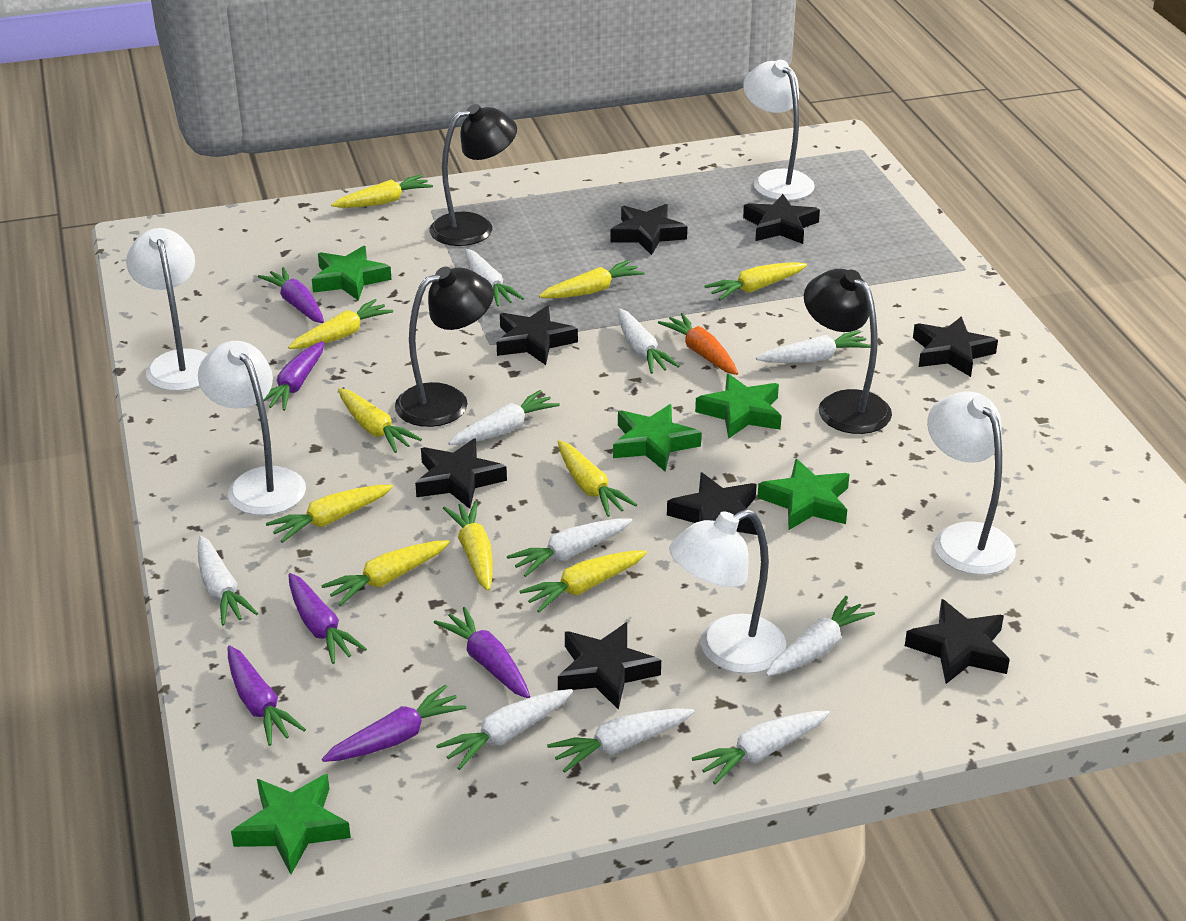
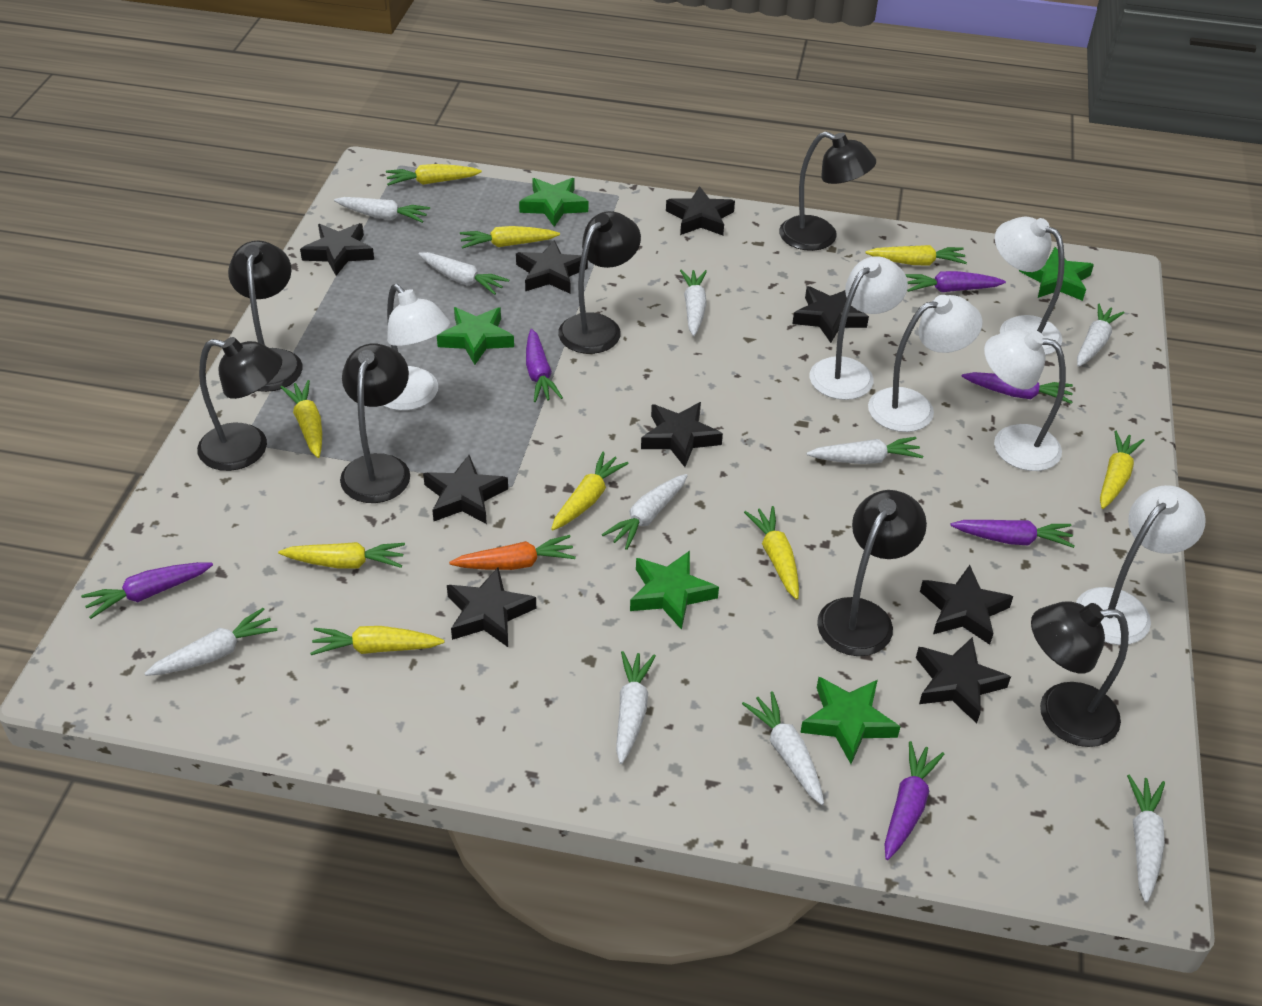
black lamp: [395,267,494,427] [429,104,517,246] [804,269,892,434] = 3 -> [197,337,282,471] [228,241,303,392] [340,343,410,503] [558,211,641,354] [779,132,876,251] [817,490,927,656] [1031,601,1129,747] = 7
black star: [415,438,507,509] [497,306,578,365] [558,622,661,710] [611,204,687,255] [667,472,757,535] [743,194,820,244] [905,599,1010,684] [913,317,998,377] = 8 -> [300,223,374,275] [423,455,508,524] [447,567,536,647] [516,240,588,294] [641,402,723,467] [666,186,735,235] [792,286,869,343] [916,637,1011,723] [920,565,1013,645] = 9
white lamp: [126,228,208,391] [198,341,306,515] [669,509,786,674] [743,60,815,201] [927,391,1016,575] = 5 -> [383,284,450,411] [809,256,908,400] [868,295,983,432] [984,330,1066,471] [995,217,1065,355] [1076,485,1206,645] = 6
yellow carrot: [266,485,393,543] [288,299,393,349] [321,540,450,606] [331,174,433,208] [338,388,422,453] [443,501,493,591] [519,550,647,612] [539,260,645,299] [557,440,637,517] [704,262,807,300] = 10 -> [278,542,405,568] [280,380,322,458] [310,626,445,655] [386,164,482,186] [460,226,560,249] [551,452,629,530] [744,506,799,599] [865,245,967,266] [1100,431,1144,509] = 9

